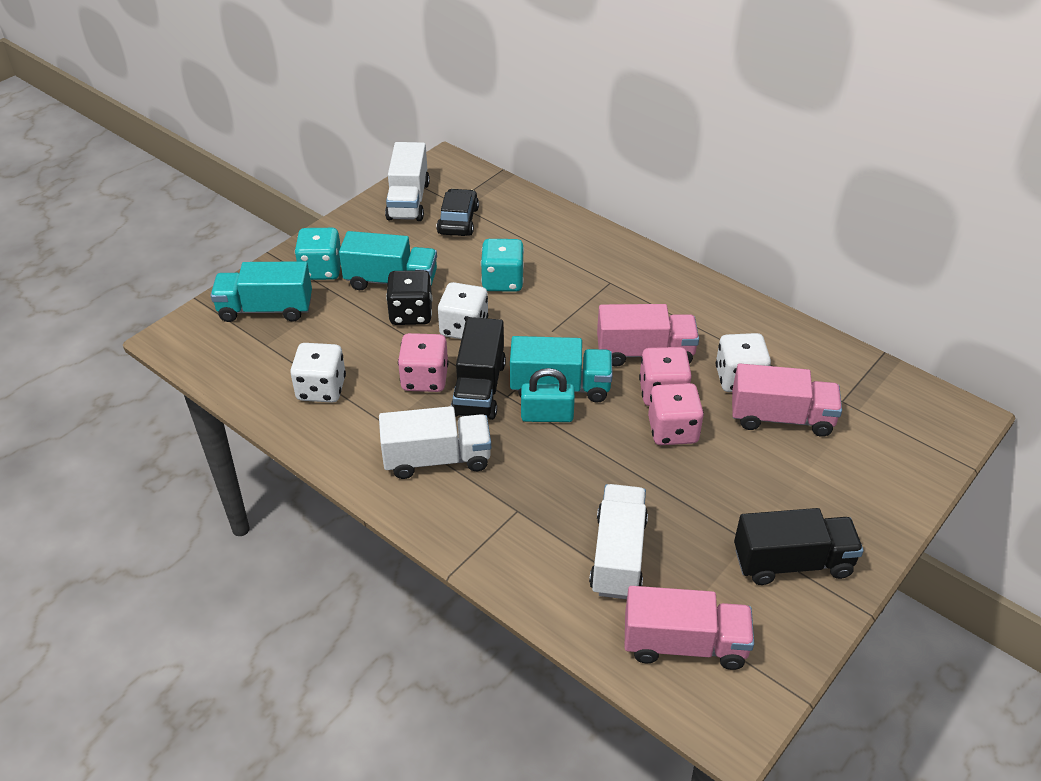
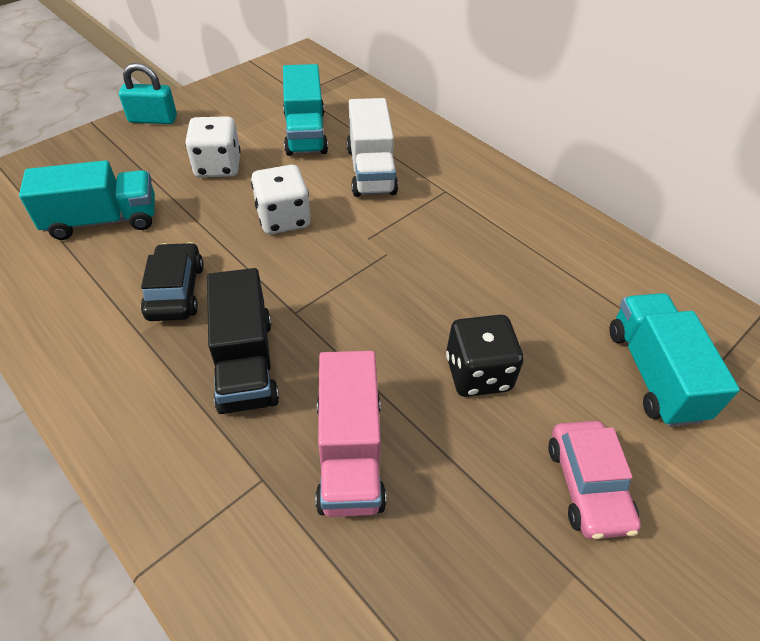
black truck: [451,317,506,420] [734,508,864,585] = 2 -> [207,268,279,414] = 1
pink car: none = 0 -> [548,421,641,539] = 1
pink dice: [398,333,448,392] [639,347,692,406] [648,383,704,445] = 3 -> none = 0
pink truck: [597,304,699,367] [625,586,754,670] [732,364,842,437] = 3 -> [315,351,386,517] = 1
turquoise dice: [295,228,341,280] [481,239,524,292] = 2 -> none = 0
white dice: [290,343,346,403] [438,282,488,339] [716,333,771,392] = 3 -> [185,116,241,178] [251,165,311,234] = 2
white truck: [379,406,491,479] [385,142,430,221] [589,484,648,599] = 3 -> [347,98,398,197] = 1

